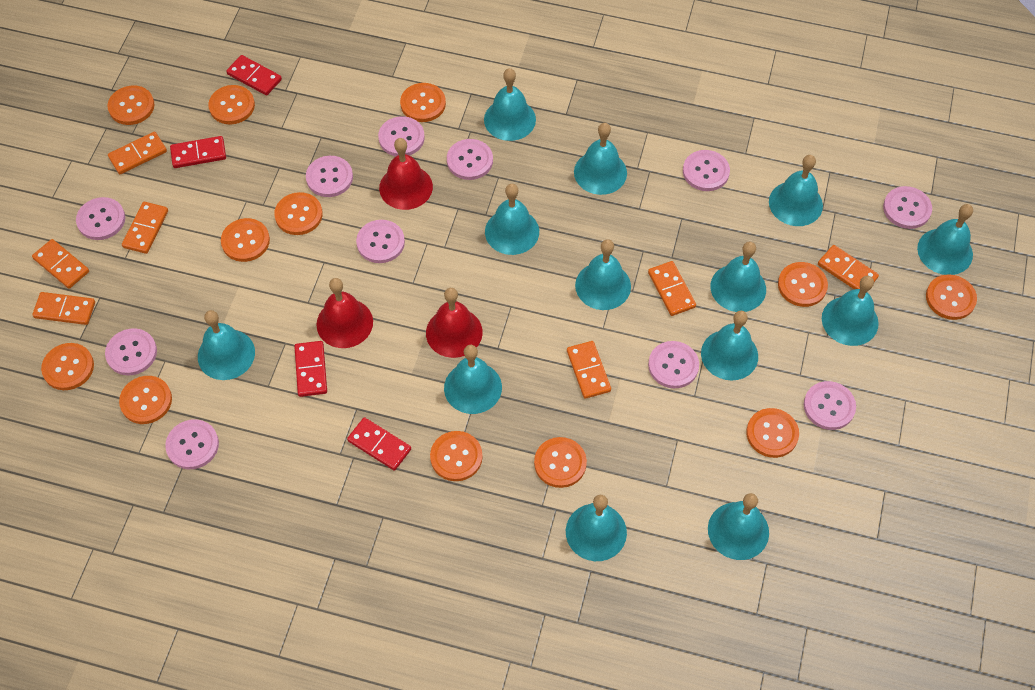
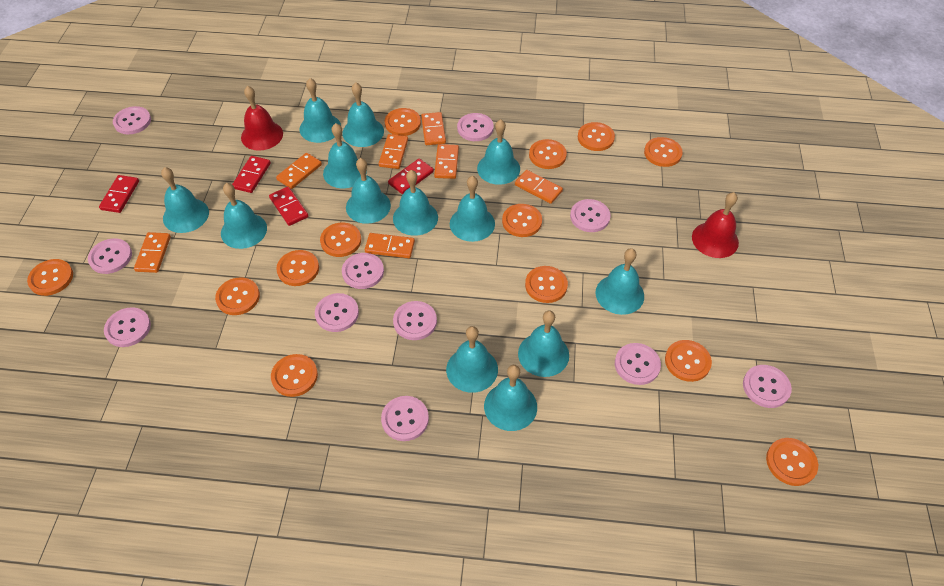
orange button: [41,343,94,390] [107,86,155,125] [119,376,172,424] [208,85,255,124] [221,218,270,262] [274,192,323,235] [400,83,446,122] [430,431,483,481] [534,437,587,488] [746,408,799,458] [778,262,828,307] [926,274,977,320] = 12 -> [27,259,73,296] [215,277,260,315] [271,354,318,397] [276,250,319,286] [320,222,361,257] [384,108,421,136] [502,204,542,237] [525,266,568,303] [529,139,567,169] [578,122,615,151] [644,137,683,167] [665,340,712,382] [766,438,818,486] = 13
red bell: [316,278,373,348] [379,138,433,210] [426,288,483,358] = 3 -> [241,86,283,151] [692,192,739,258] = 2

